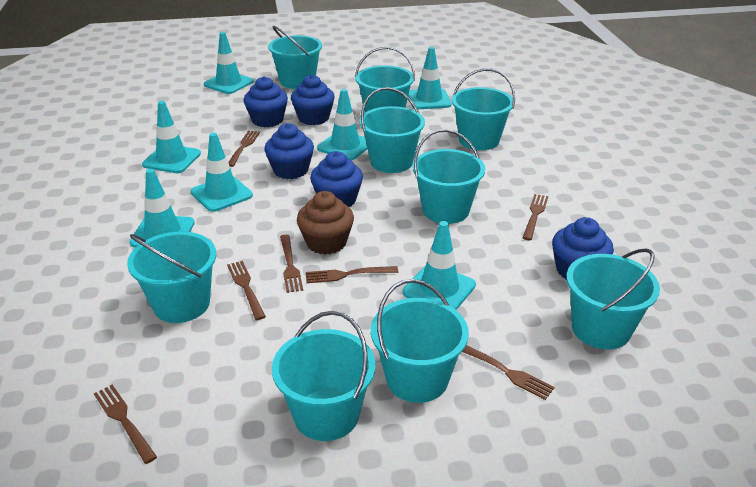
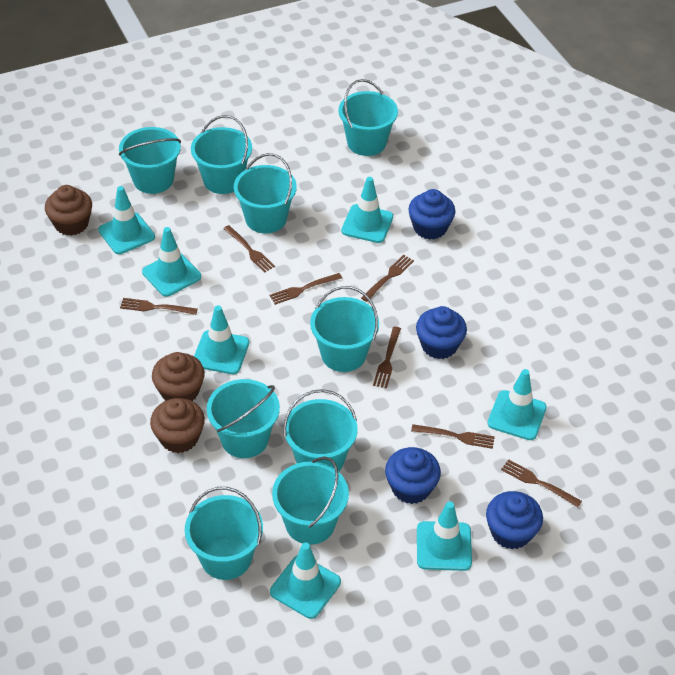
blue cupcake: [243,77,288,127] [264,123,314,179] [291,75,335,125] [310,151,363,207] [552,217,614,280] = 5 -> [385,447,441,504] [408,189,456,240] [416,306,467,359] [486,491,543,550] = 4
brown cupcake: [297,191,354,255] = 1 -> [45,185,92,236] [150,398,205,453] [152,352,205,401] = 3

